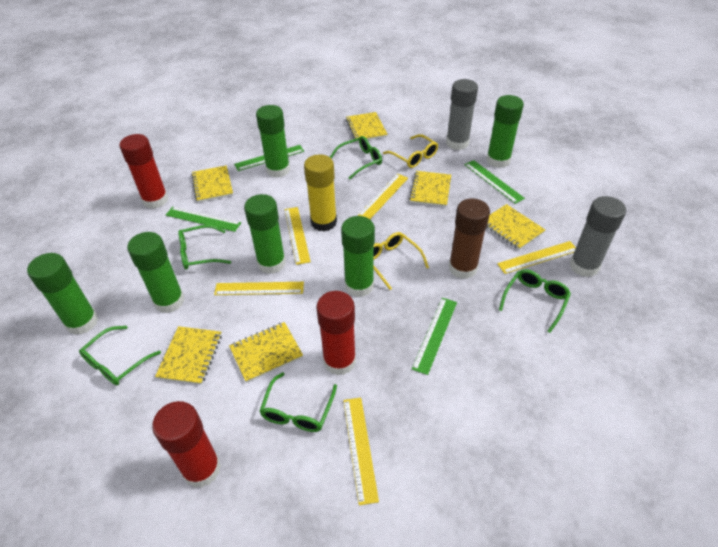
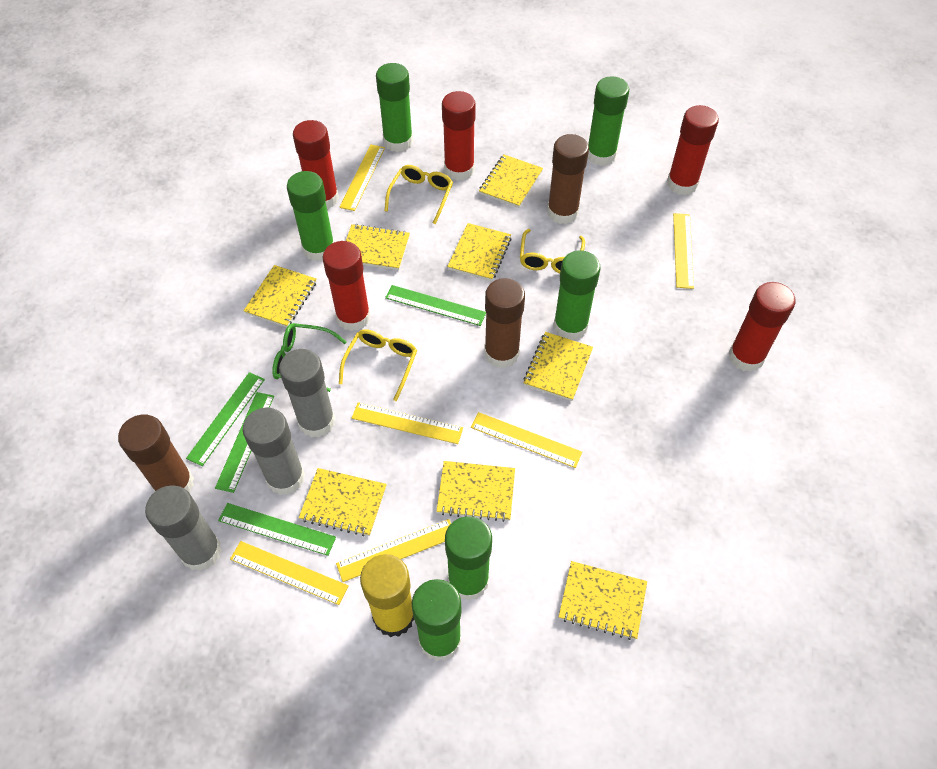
brown glue stick: [449,198,490,279] = 1 -> [118,414,194,493] [484,278,525,368] [547,134,589,224] = 3
green glasses: [79,326,161,386] [178,225,231,270] [260,372,337,432] [330,136,382,179] [499,269,571,333] = 5 -> [272,323,347,392] = 1
grey glue stick: [446,79,478,150] [570,196,626,277] = 2 -> [145,485,222,571] [243,407,305,495] [279,349,335,438] = 3
red glue stick: [119,134,168,209] [152,401,221,488] [316,291,356,375] = 3 -> [293,120,339,209] [322,241,370,331] [442,91,476,181] [667,105,719,195] [729,282,795,372] = 5
yellow glasses: [373,232,429,290] [383,134,438,168] = 2 -> [339,329,417,401] [385,165,453,224] [520,229,585,273] = 3
yellow notebook: [155,326,222,385] [191,165,233,202] [229,322,303,383] [346,112,388,142] [409,171,451,207] [487,204,545,250] = 6 -> [243,265,317,328] [299,468,387,537] [346,224,410,270] [437,461,515,522] [447,223,512,281] [479,155,543,208] [523,332,593,401] [559,561,647,640] = 8
yellow ruler: [214,282,304,295] [285,207,311,265] [343,398,379,505] [358,174,408,219] [497,241,576,274] = 5 -> [230,541,349,605] [336,519,451,582] [339,144,385,211] [352,402,463,444] [471,412,582,468] [673,213,694,289] = 6

